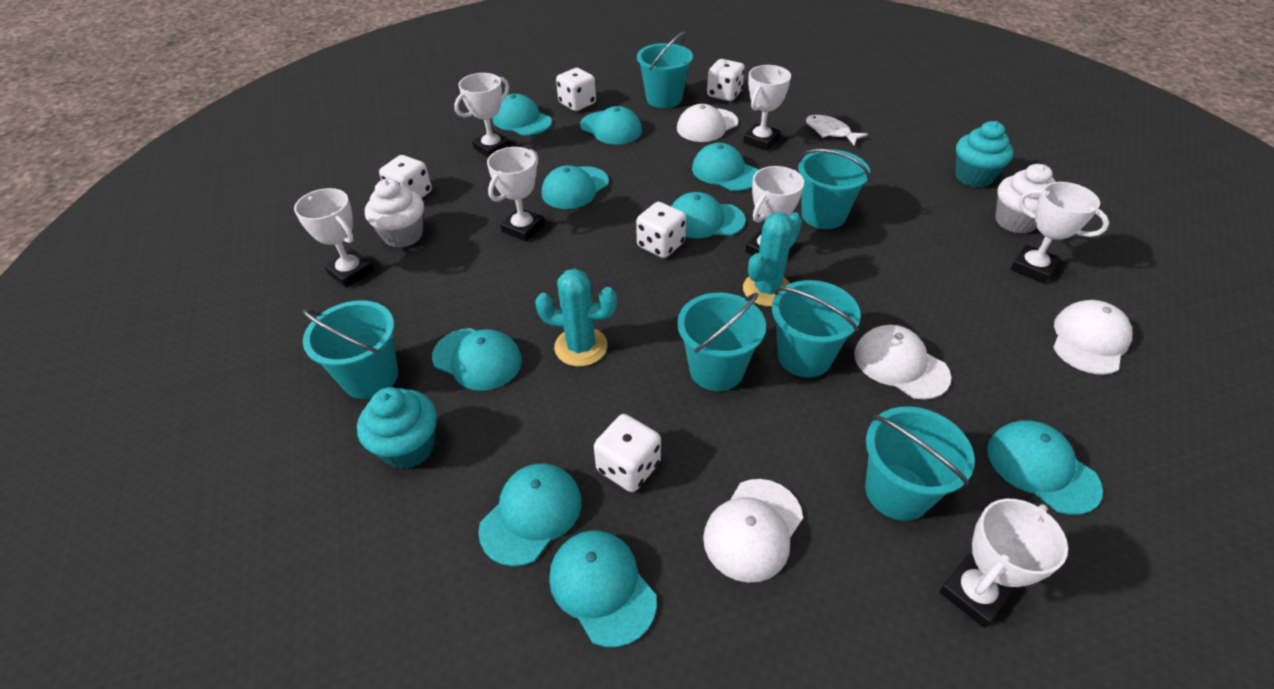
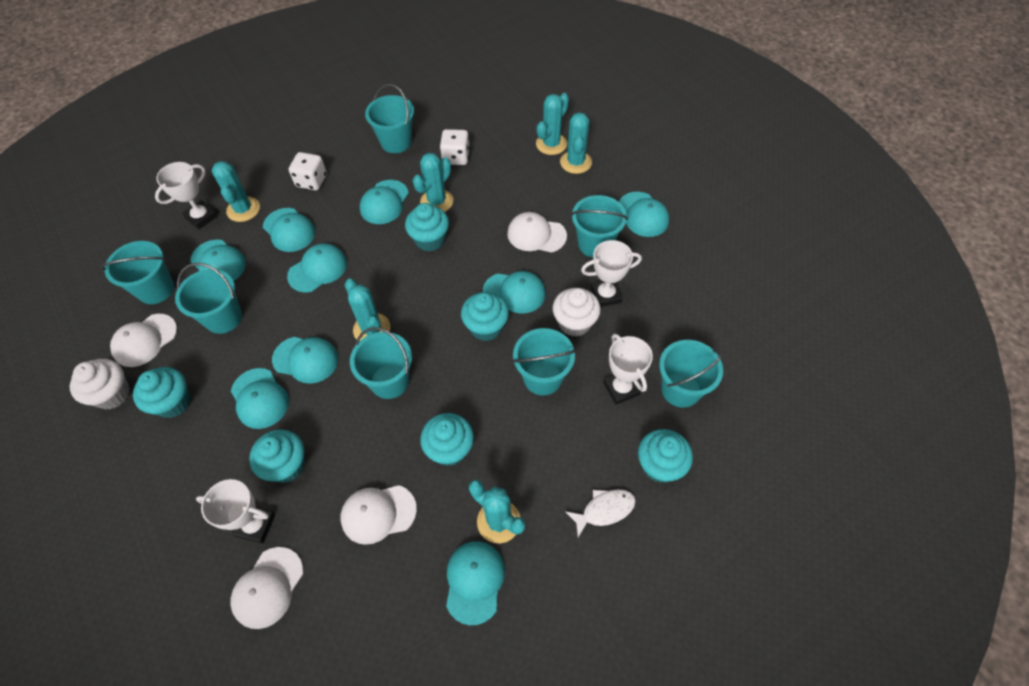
turquoise bucket: [302,300,398,399] [637,31,693,108] [677,293,766,391] [772,280,861,377] [798,149,870,229] [865,406,975,521] = 6 -> [100,241,174,304] [175,263,242,334] [350,327,412,399] [365,84,414,153] [512,328,576,395] [571,195,628,257] [659,340,723,408] = 7
turquoise cactus: [535,269,617,366] [743,212,802,307] = 2 -> [212,161,260,222] [345,279,390,340] [413,153,453,212] [469,480,525,543] [536,93,569,155] [560,112,592,174] = 6
turquoise cupcake: [357,387,437,469] [955,121,1014,188] = 2 -> [133,367,190,418] [249,429,305,483] [405,203,449,251] [420,413,474,466] [461,292,509,341] [638,429,693,483] = 6
white dice: [379,155,432,198] [556,68,596,111] [594,414,661,492] [636,202,686,258] [707,59,745,101] = 5 -> [289,152,327,190] [440,129,470,165] = 2
white trophy: [294,188,374,288] [454,73,511,158] [487,147,545,242] [743,65,791,151] [745,166,804,255] [939,499,1068,628] [1010,182,1109,283] = 7 -> [155,162,218,229] [196,479,275,544] [581,240,642,307] [603,333,653,405] = 4

